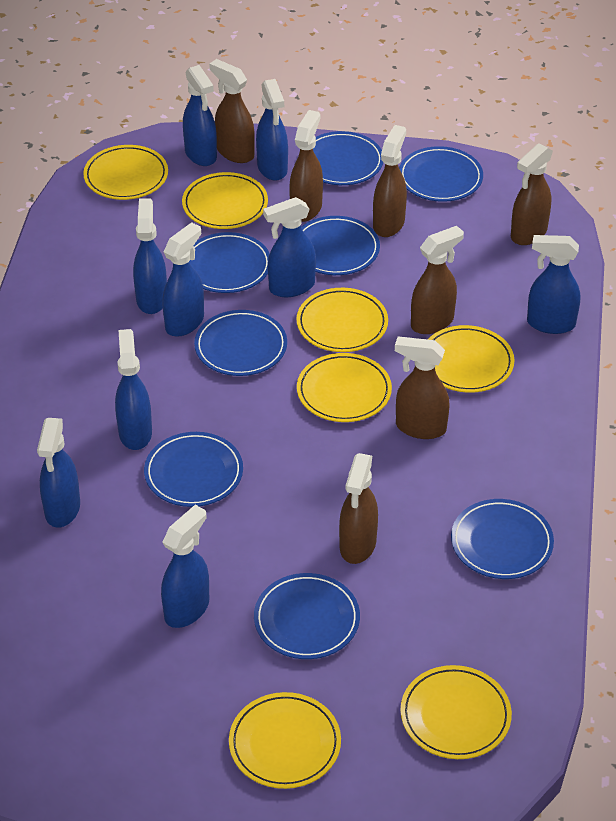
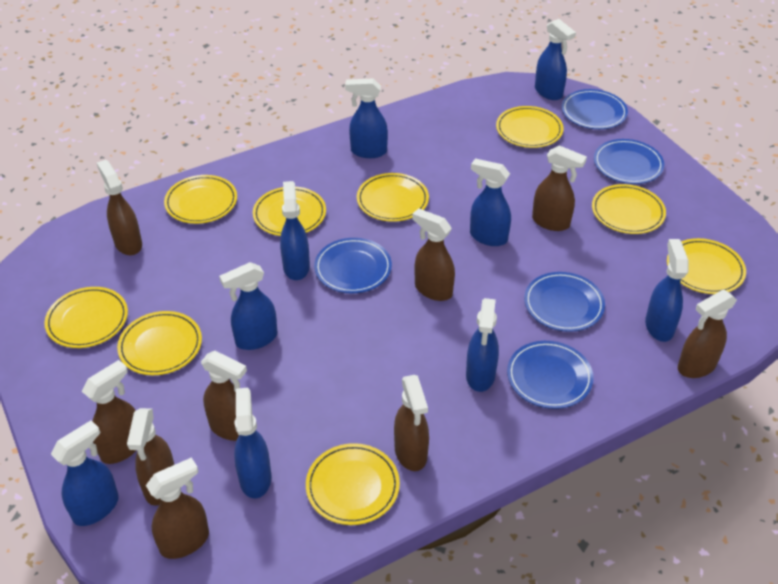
blue plate: [144,432,243,507] [189,232,270,293] [194,310,287,376] [254,573,360,659] [301,216,380,275] [313,131,383,185] [399,146,483,202] [451,499,554,579] = 8 -> [314,238,392,293] [507,341,594,409] [524,272,605,332] [562,89,628,129] [594,139,664,184] = 5
brown spray bottle: [209,59,255,163] [289,110,323,222] [339,453,378,564] [373,125,407,237] [395,337,450,439] [411,226,464,334] [511,143,553,245] = 7 -> [82,360,137,464] [97,160,142,255] [127,408,174,506] [146,457,209,559] [201,351,247,441] [394,375,429,471] [412,208,455,301] [532,145,587,231] [678,290,737,378] = 9
yellow plate: [83,145,168,200] [182,172,268,229] [229,692,341,789] [296,288,388,352] [297,353,392,422] [400,665,512,759] [428,325,514,393] = 7 -> [44,287,128,348] [117,311,202,375] [164,175,237,224] [253,186,326,236] [306,443,400,525] [357,173,429,222] [496,106,563,148] [592,184,666,234] [667,238,746,294] = 9

